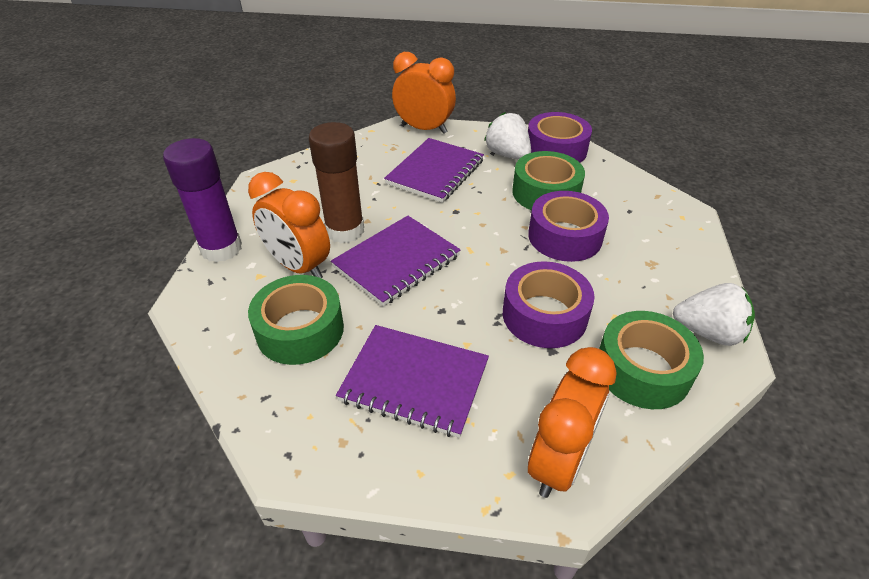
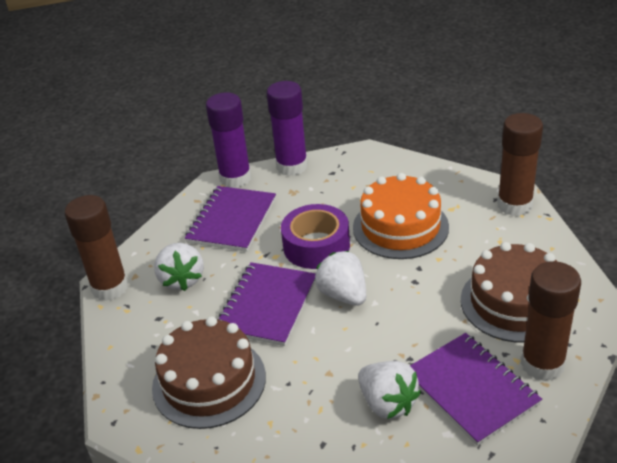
brown cake: none = 0 -> [152,317,266,429] [461,242,558,343] = 2
brown glue stick: [309,122,364,243] = 1 -> [65,195,128,301] [497,113,543,216] [521,261,581,381] = 3
green tape: [248,275,344,365] [512,151,585,210] [599,311,704,409] = 3 -> none = 0
orange cake: none = 0 -> [353,173,449,259] = 1
orange clock: [248,172,330,278] [392,52,456,134] [528,347,617,498] = 3 -> none = 0
purple glue stick: [163,138,242,262] = 1 -> [206,92,251,188] [267,81,308,176] = 2
purple tape: [503,261,595,348] [528,112,592,163] [528,191,609,262] = 3 -> [281,204,350,269] = 1
white strawberry: [484,112,531,160] [673,283,755,346] = 2 -> [154,243,204,291] [314,251,366,306] [358,361,421,419] = 3

